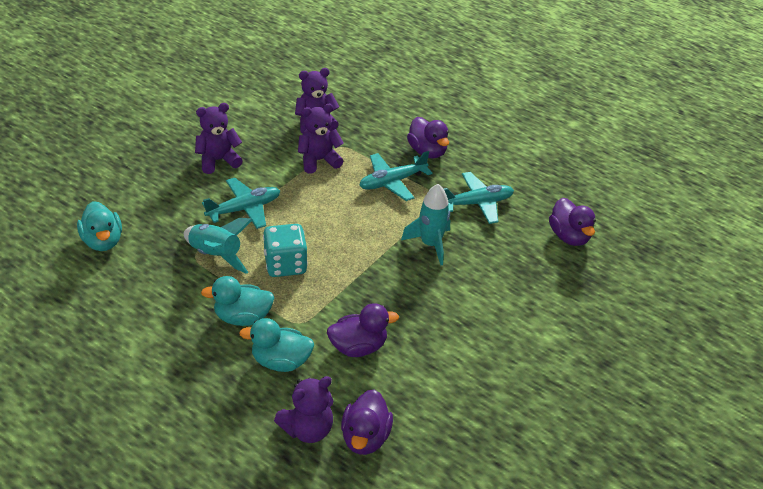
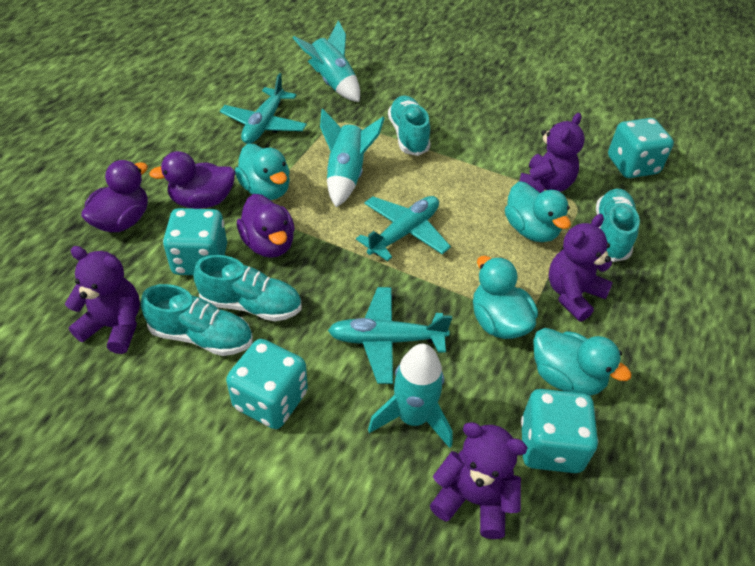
purple duck: [327,303,399,357] [341,390,393,455] [407,117,449,159] [549,198,596,246] = 4 -> [81,160,148,232] [149,151,235,209] [237,194,295,258] = 3
turquoise dice: [263,224,308,277] = 1 -> [163,208,227,275] [226,339,308,429] [521,389,598,473] [608,118,674,178] = 4
turquoise duck: [77,201,122,251] [201,276,274,326] [239,318,314,372] = 3 -> [235,144,290,200] [473,256,538,339] [505,181,571,242] [533,328,631,396] = 4
turquoise rocket: [184,218,253,274] [401,184,450,266] = 2 -> [293,21,360,102] [320,109,385,207] [368,344,453,448] = 3
turquoise shoe: none = 0 -> [141,284,253,356] [193,255,302,321] [388,96,431,156] [596,189,640,262] = 4

